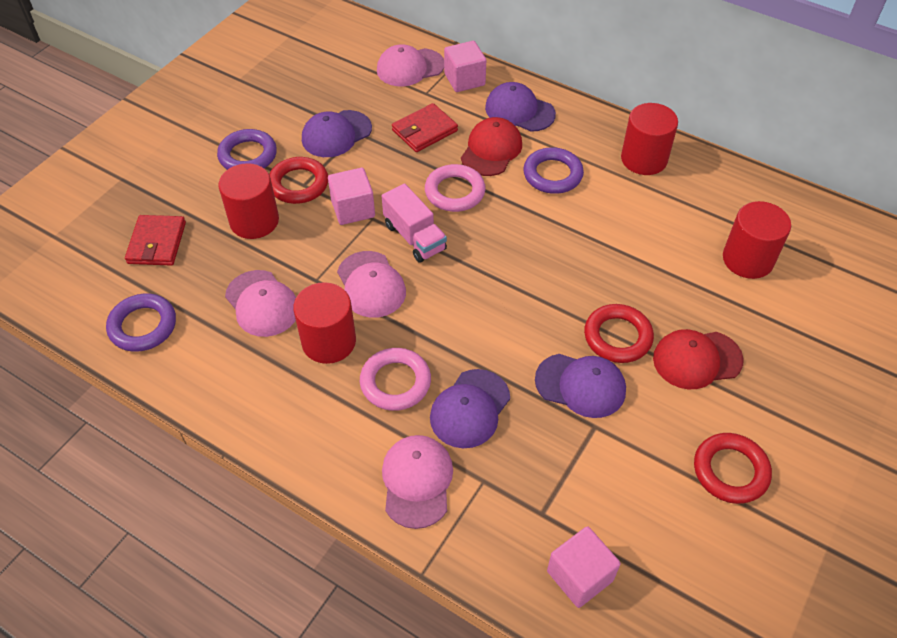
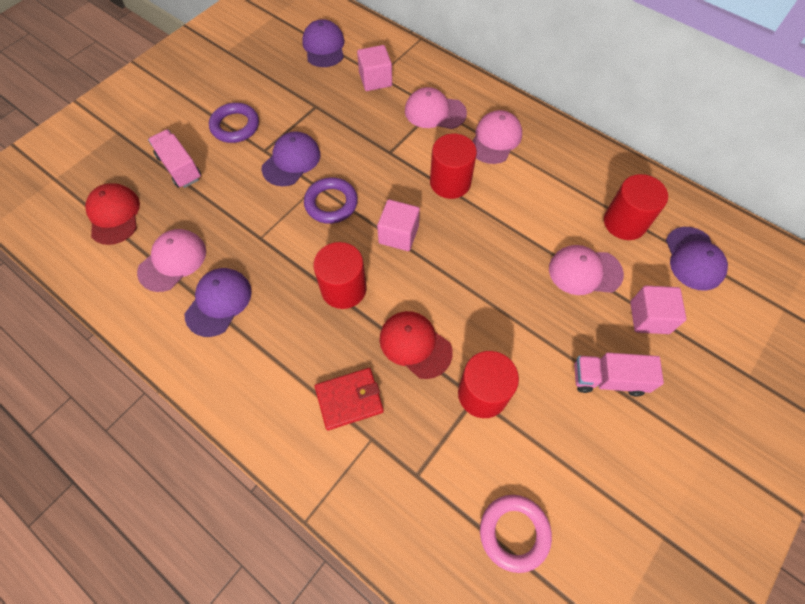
pink ring: [360,348,431,411] [425,164,486,212] = 2 -> [480,495,552,573] = 1
pink truck: [382,184,447,263] = 1 -> [148,129,201,188] [574,353,664,397] = 2
purple ring: [106,294,176,352] [217,129,277,170] [523,147,584,194] = 3 -> [209,103,259,143] [304,177,358,224] = 2
red ring: [269,157,328,204] [584,304,654,363] [694,433,772,504] = 3 -> none = 0
red wallet: [125,215,186,266] [392,103,458,152] = 2 -> [315,368,384,430] = 1

